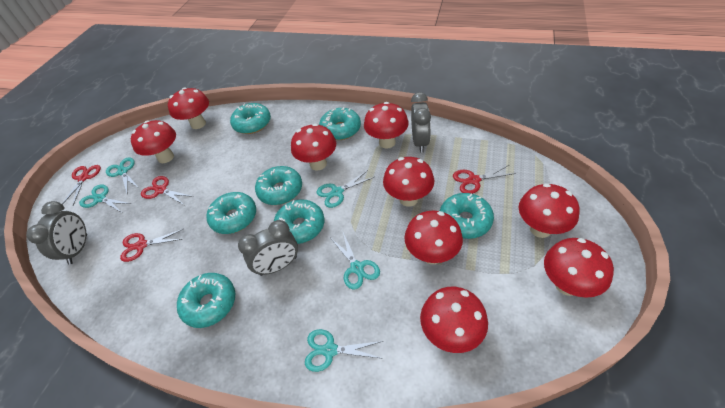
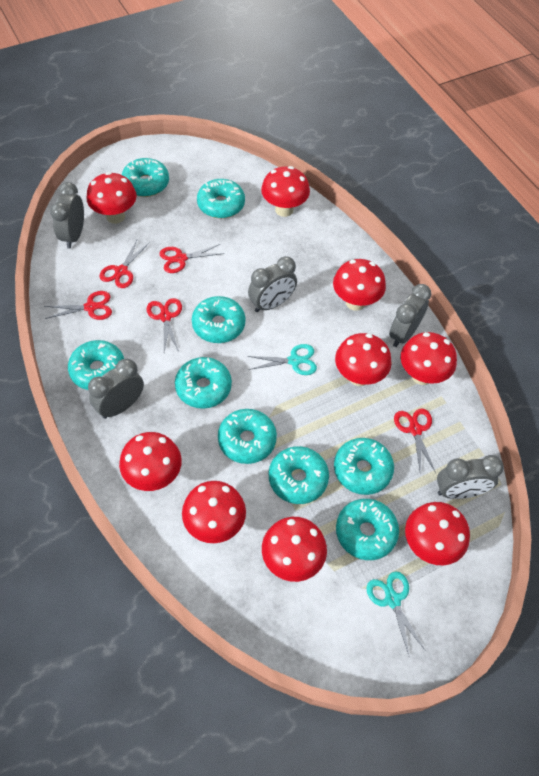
grey clock: [26,201,87,265] [238,220,298,276] [411,92,431,152] = 3 -> [50,182,84,249] [88,359,144,419] [248,256,297,312] [389,284,431,347] [437,455,504,499] = 5
red scissors: [62,165,101,205] [120,229,183,262] [141,176,193,205] [453,165,516,194] = 4 -> [44,291,112,320] [99,240,149,288] [146,298,182,352] [160,244,224,273] [394,408,436,473] = 5
turquoise donut: [177,273,236,328] [206,192,256,234] [230,103,271,134] [255,166,302,205] [274,199,324,244] [319,107,361,140] [440,193,494,239] = 7 -> [68,340,124,390] [122,158,169,197] [175,357,232,409] [192,296,246,343] [197,179,245,218] [218,409,277,464] [269,446,329,504] [334,438,394,495] [336,499,399,560] = 9
turquoise scissors: [79,185,131,212] [106,157,139,193] [305,329,383,372] [317,170,374,208] [331,232,380,290] = 5 -> [247,344,317,375] [366,571,426,655] = 2

